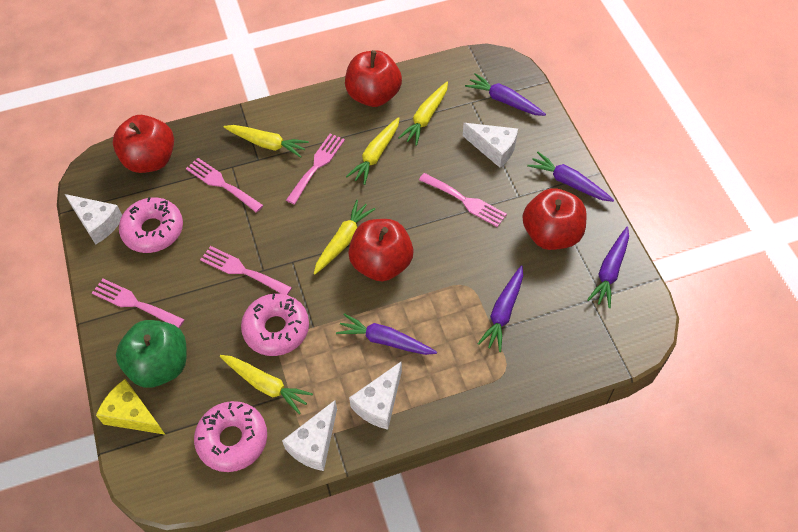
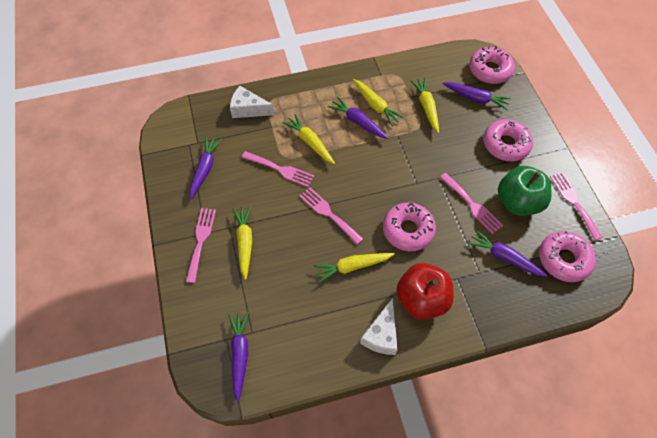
pink donut: [119,197,183,253] [194,401,267,472] [241,293,309,356] = 3 -> [383,203,436,251] [469,46,515,84] [483,119,533,161] [539,231,596,282] = 4
red apple: [113,115,174,173] [345,50,402,107] [348,219,414,281] [522,188,587,250] = 4 -> [396,263,454,320] = 1
white cheese: [65,194,122,245] [282,400,337,471] [349,361,402,430] [463,123,518,168] = 4 -> [230,86,275,118] [360,298,398,355] = 2
yellow cheese: [96,379,165,435] = 1 -> none = 0

